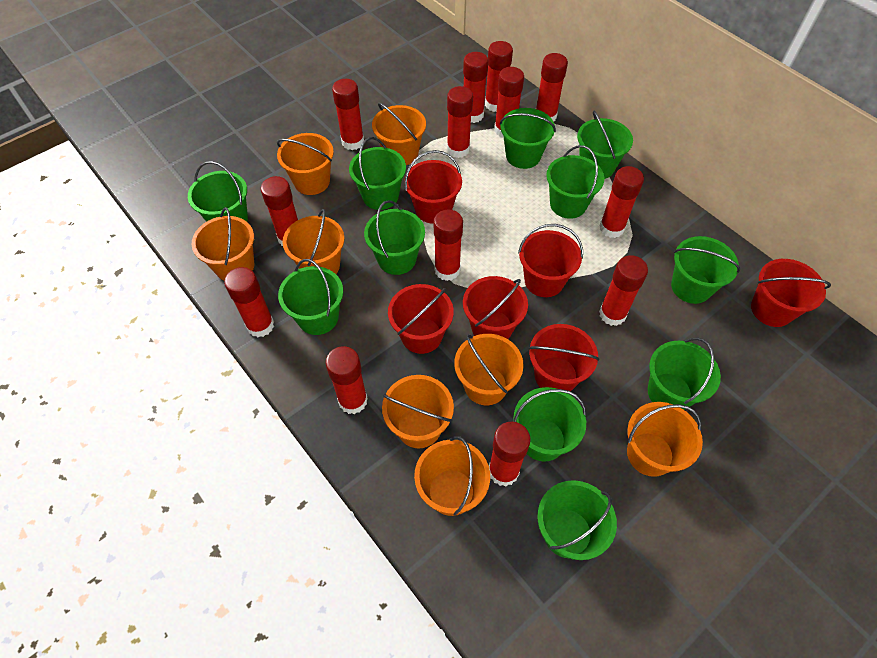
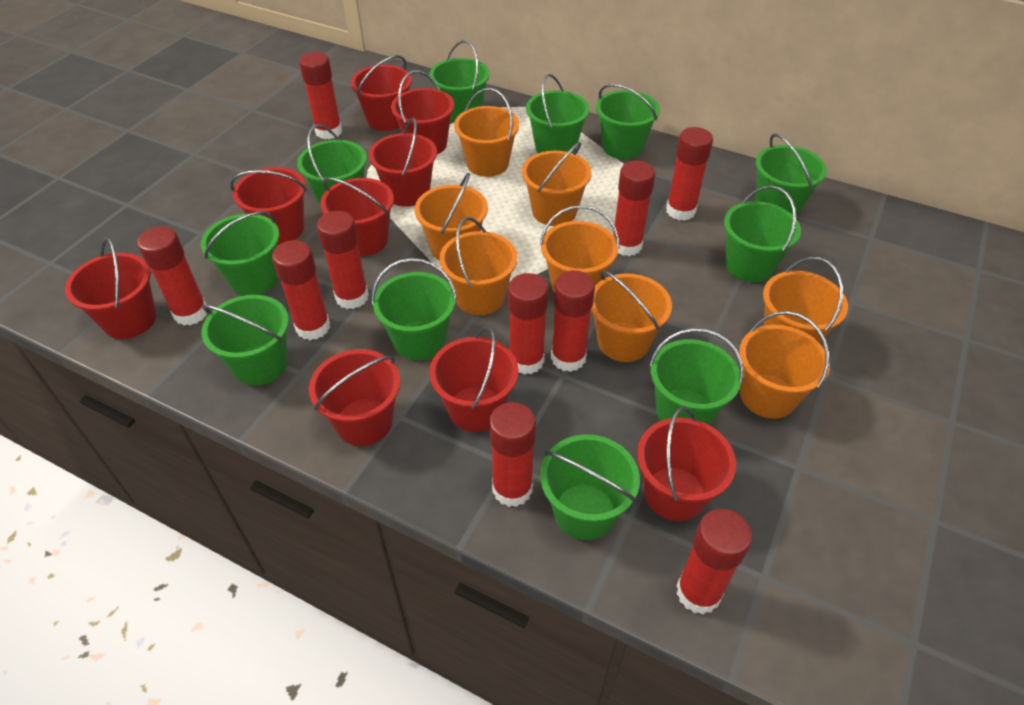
red bucket: [388,284,454,354] [404,150,462,224] [463,276,528,339] [518,224,583,297] [528,324,600,391] [751,259,831,327] = 6 -> [65,238,157,339] [230,167,307,244] [309,349,400,446] [320,177,394,256] [351,55,412,131] [369,117,437,207] [391,70,454,154] [429,326,519,432] [637,407,736,521] = 9
red glue stick: [224,267,274,337] [261,176,298,246] [326,346,368,414] [332,79,364,150] [434,210,463,281] [447,86,473,158] [463,52,488,123] [485,41,513,112] [489,422,531,486] [494,67,524,138] [536,53,568,122] [599,166,644,238] [599,255,648,326] = 13 -> [137,226,207,326] [272,240,330,340] [299,52,342,139] [317,211,369,309] [489,402,536,507] [508,273,548,374] [551,270,595,372] [613,160,655,256] [666,127,713,221] [676,509,752,614] = 10

